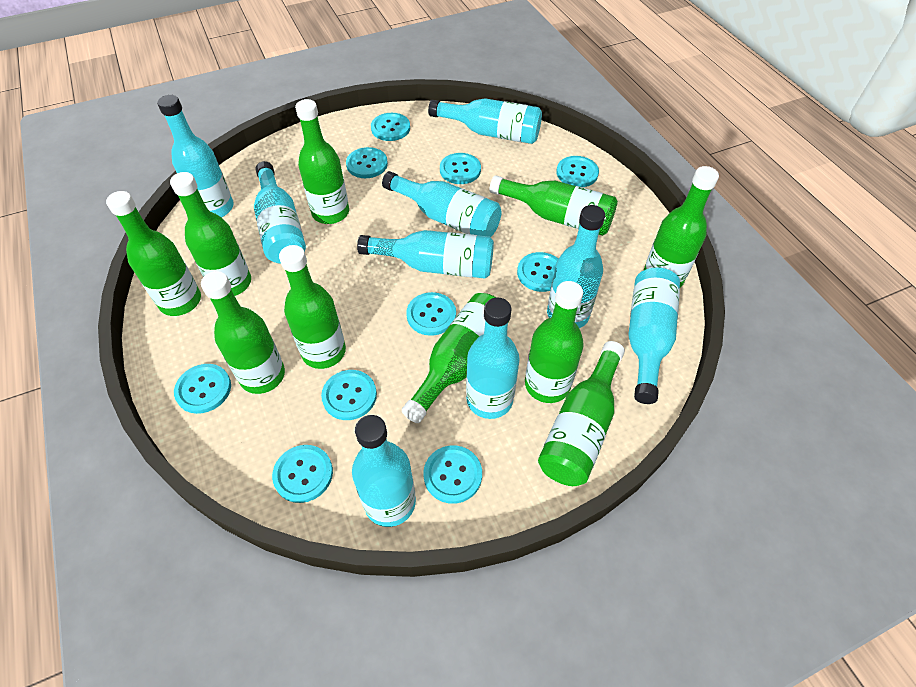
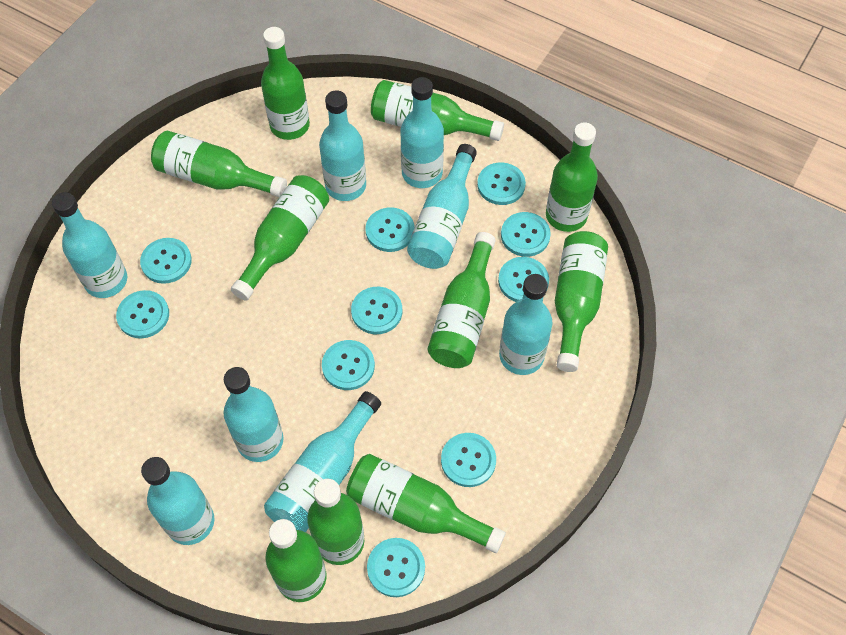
turquoise bottle: [157,95,234,218] [254,161,306,264] [352,415,416,527] [357,230,494,279] [382,171,501,237] [428,98,542,144] [466,298,520,419] [547,205,605,328] [629,267,680,404] = 9 -> [52,192,127,298] [141,457,214,545] [224,367,283,462] [264,391,381,532] [319,90,366,201] [401,77,444,188] [407,144,477,269] [499,274,553,375] = 8

